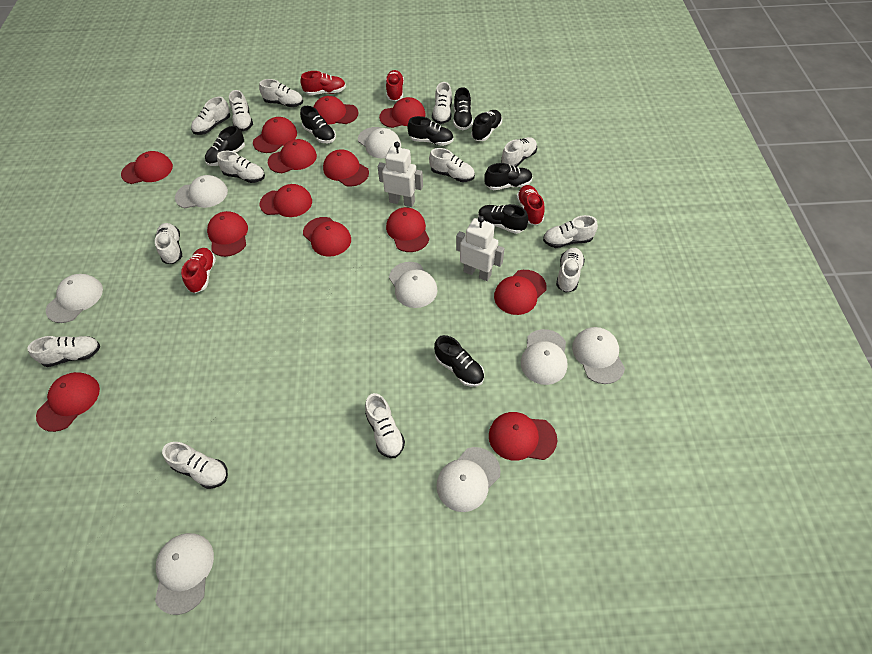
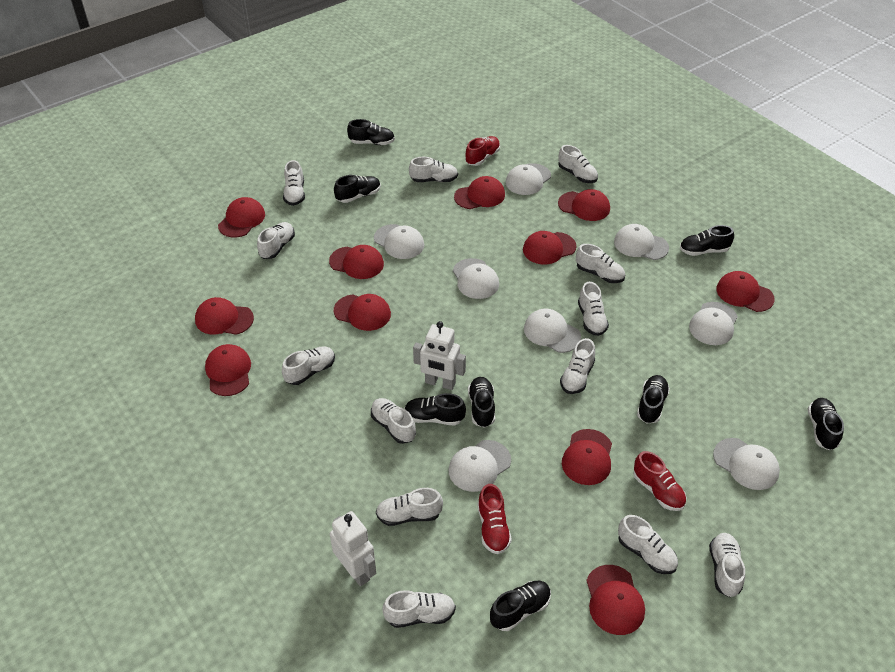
red cap: [36,372,100,432] [121,151,173,184] [207,211,248,257] [253,117,297,153] [260,184,312,217] [268,139,317,173] [303,217,351,257] [314,96,359,125] [323,149,369,187] [379,97,426,128] [386,207,429,252] [489,412,557,461] [494,270,547,315] = 13 -> [195,297,254,335] [205,344,251,396] [218,197,265,237] [329,245,384,279] [334,294,391,331] [454,176,505,209] [523,231,576,264] [558,189,610,221] [562,429,612,485] [586,565,645,635] [716,271,775,312] = 11
red shoe: [181,248,216,293] [300,71,346,95] [386,70,404,101] [516,185,545,225] = 4 -> [465,136,500,166] [477,484,512,554] [633,451,686,511] = 3

